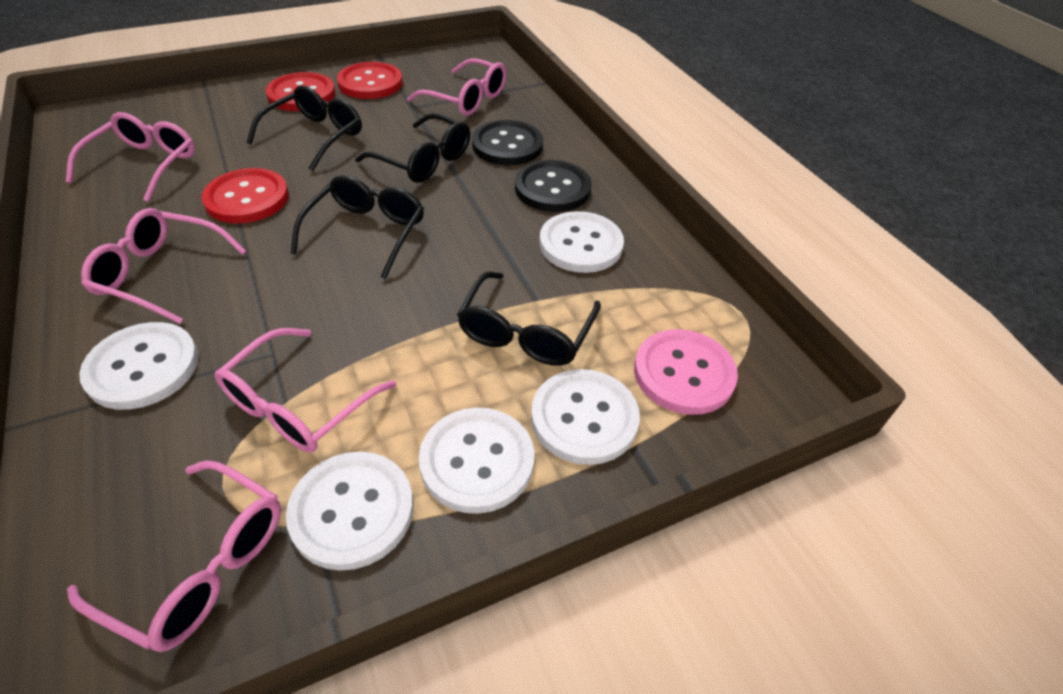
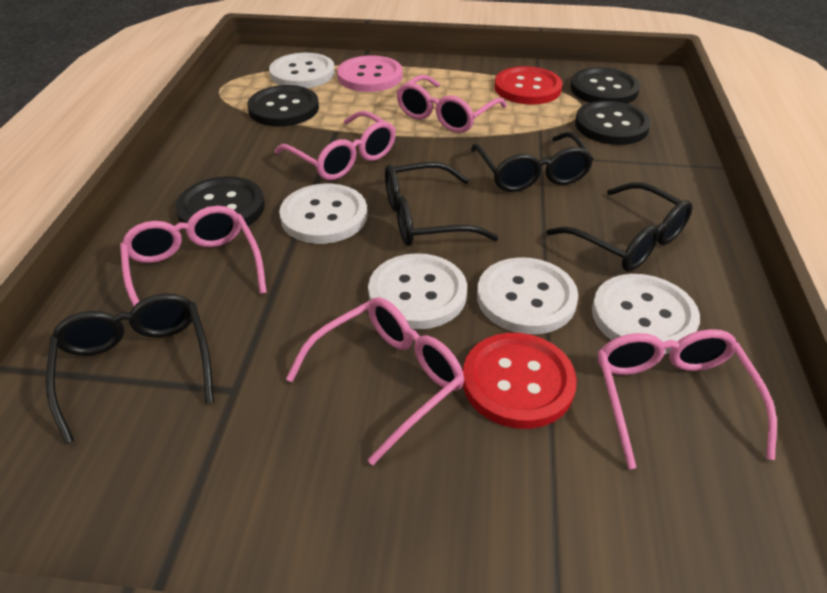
black button: [472,120,543,165] [515,160,592,212] = 2 -> [176,176,265,230] [247,85,319,126] [570,67,640,104] [575,101,651,145] = 4
red button: [202,168,289,223] [266,72,335,111] [337,62,403,99] = 3 -> [463,333,577,429] [495,66,563,105] = 2

